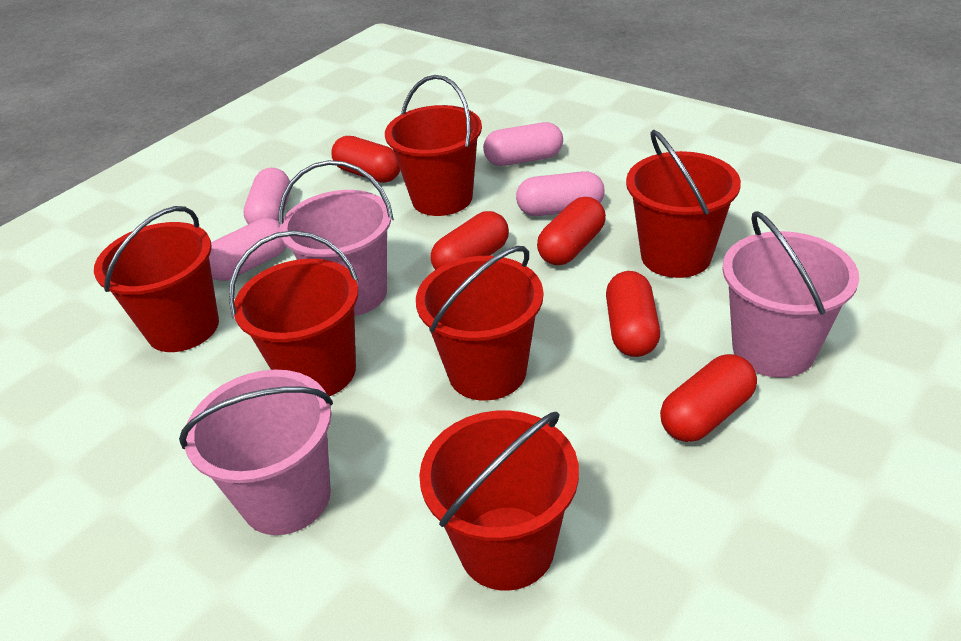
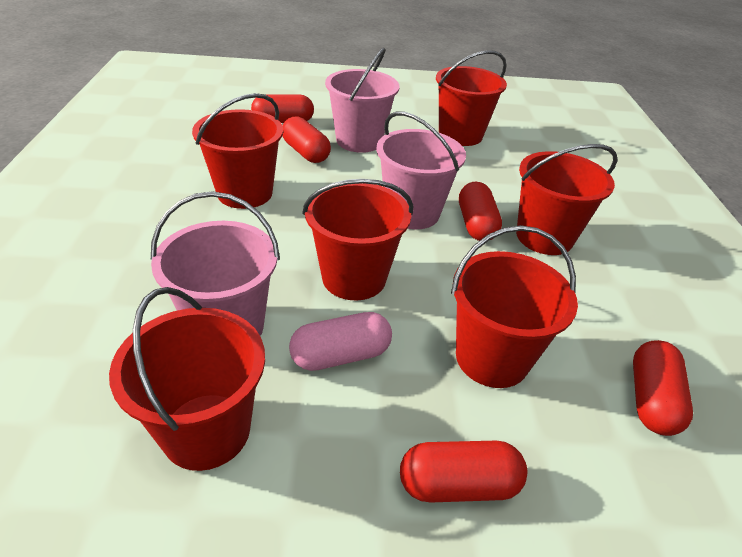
pink capsule: [209,218,286,281] [243,168,291,224] [483,122,563,166] [516,171,605,216] = 4 -> [289,312,392,371] = 1

